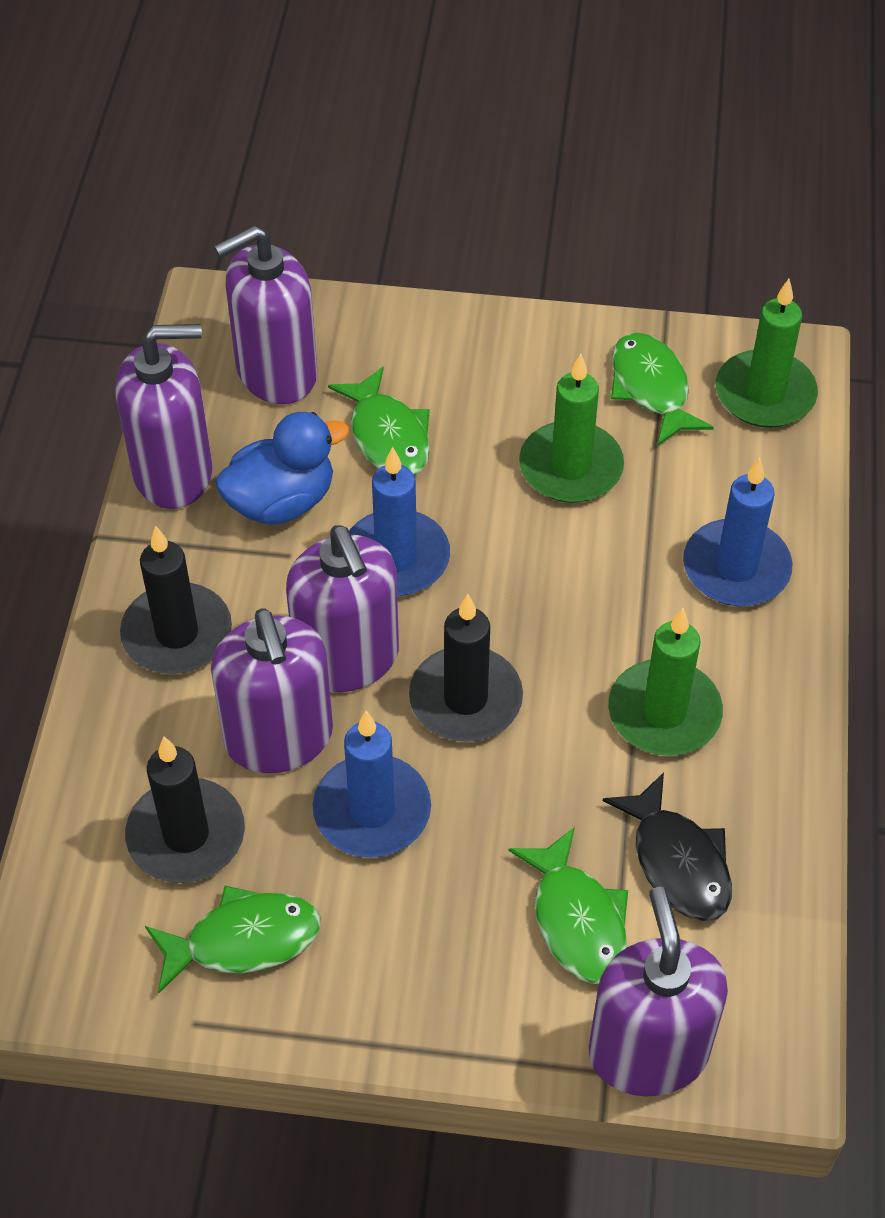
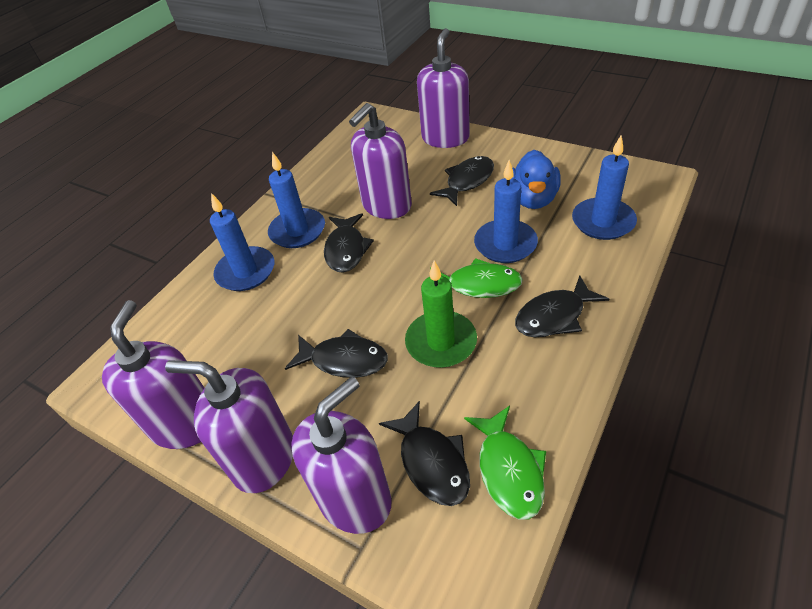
black candle: [120,526,232,674] [125,737,245,883] [409,594,523,742] = 3 -> none = 0
black fish: [603,772,732,921] = 1 -> [285,329,388,378] [324,213,374,273] [379,401,470,506] [430,156,494,206] [515,275,609,337] = 5
blue candle: [313,711,431,858] [349,447,450,596] [683,458,793,606] = 3 -> [210,193,274,291] [268,152,325,248] [474,160,538,263] [572,136,637,240] = 4
green candle: [519,354,624,503] [608,608,723,756] [716,279,818,428] = 3 -> [405,261,477,368] = 1
green fish: [145,886,321,993] [328,367,430,475] [509,827,628,984] [611,333,714,446] = 4 -> [430,258,523,298] [464,406,546,520] = 2

